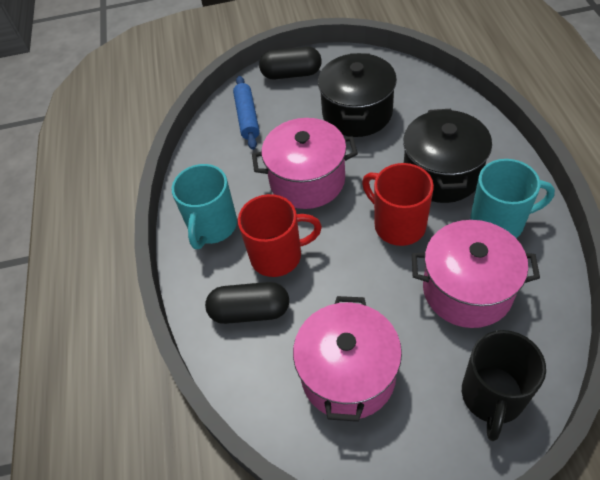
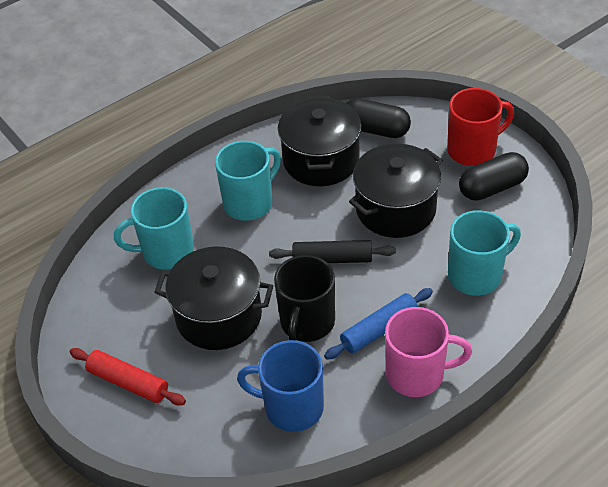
black pot: [318,53,397,137] [403,109,492,203] = 2 -> [155,247,273,350] [278,96,361,186] [349,143,443,238] = 3
black rolling pin: none = 0 -> [269,240,396,263] = 1
blue mug: none = 0 -> [237,340,324,432] = 1
pink mug: none = 0 -> [385,307,472,397] = 1
pink pot: [252,118,358,209] [293,296,402,422] [412,220,540,328] = 3 -> none = 0
red mug: [238,194,322,277] [362,163,434,246] = 2 -> [447,88,514,166] = 1
red rolling pin: none = 0 -> [69,348,186,405] = 1
turquoise mug: [172,164,237,249] [470,159,555,238] = 2 -> [114,187,194,270] [215,141,281,221] [448,210,521,296] = 3

